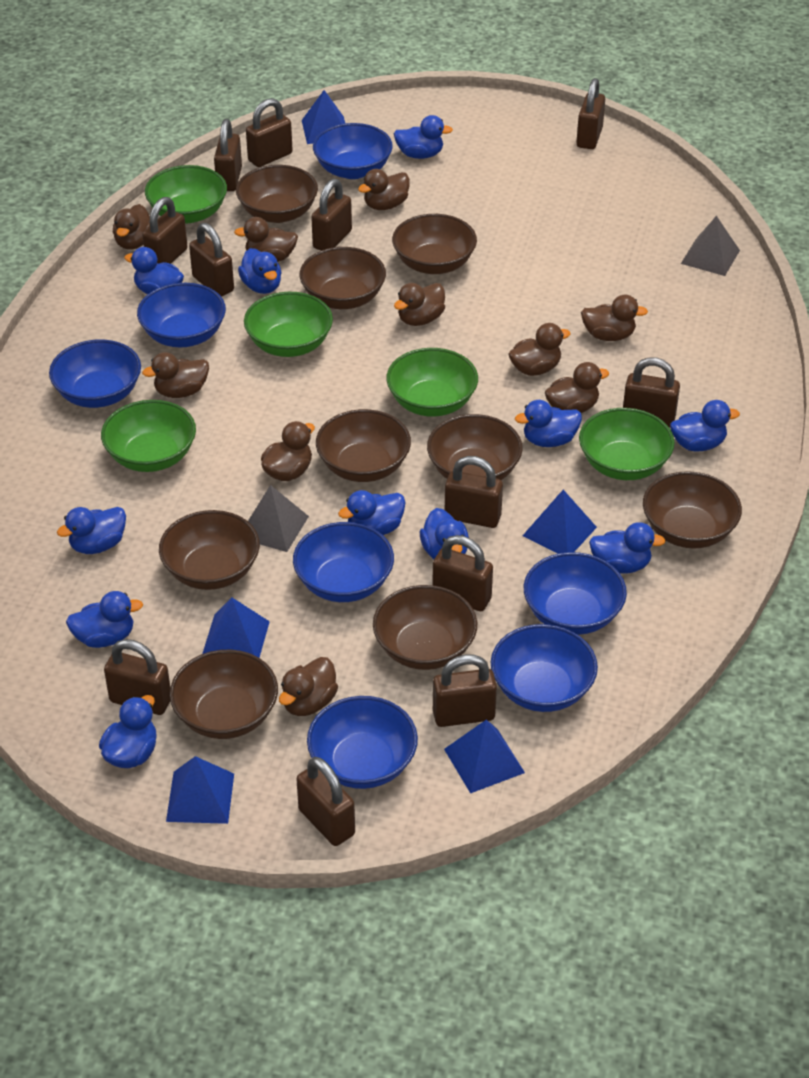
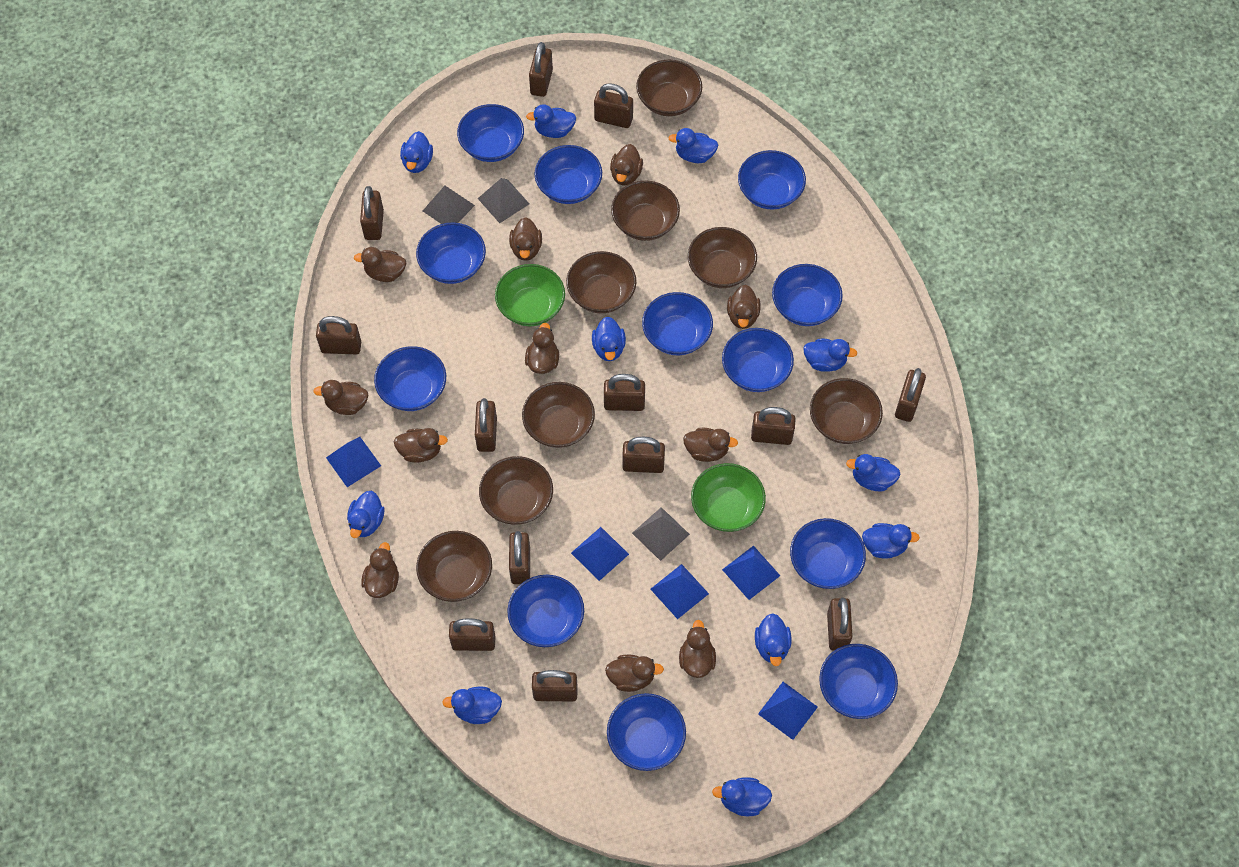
blue bowl: [49,339,141,408] [137,283,226,347] [293,522,394,602] [307,696,418,789] [313,123,393,179] [491,624,598,712] [524,552,627,635] = 7 -> [374,346,446,411] [416,222,486,284] [457,104,524,162] [507,575,584,647] [534,145,602,204] [607,693,686,771] [642,292,713,355] [722,328,794,392] [738,150,806,210] [772,264,843,326] [790,518,866,589] [819,644,898,719] = 12
brown bowl: [159,510,260,590] [170,650,278,739] [236,165,318,223] [300,247,386,309] [316,409,411,482] [373,585,477,670] [392,214,477,274] [427,414,523,480] [643,471,742,549] = 9 -> [416,531,492,602] [479,456,553,525] [522,382,595,448] [566,251,636,313] [611,181,680,241] [636,60,702,116] [688,227,757,288] [810,378,883,444] = 8
brown duck: [113,204,150,250] [142,352,209,398] [234,217,298,262] [261,421,315,481] [279,657,338,716] [358,169,410,210] [394,283,445,326] [508,323,571,376] [545,362,609,413] [581,295,648,341] = 10 -> [313,380,369,415] [354,247,406,282] [361,542,399,598] [394,428,448,463] [509,217,542,261] [525,323,559,374] [605,655,664,692] [610,144,643,185] [679,620,716,678] [683,428,738,462] [727,285,761,329] = 11
brown padlock: [104,639,170,715] [142,197,188,264] [189,223,234,297] [214,119,242,191] [246,98,293,167] [296,757,355,846] [311,179,352,251] [432,535,493,611] [433,654,497,727] [445,456,503,528] [576,78,605,149] [623,357,680,427] = 12 -> [316,316,361,354] [360,186,384,240] [449,618,496,651] [475,398,497,452] [509,531,530,584] [529,42,553,97] [532,670,578,701] [594,83,633,128] [604,374,645,411] [622,437,665,473] [751,407,796,445] [827,598,853,651] [895,368,926,422] = 13
green bowl: [101,400,196,472] [145,165,227,223] [244,292,333,357] [386,348,478,416] [579,408,675,480] = 5 -> [495,264,565,326] [691,463,766,532] = 2
grey pyramid: [248,485,309,552] [681,216,740,276] = 2 -> [423,186,475,224] [477,178,529,223] [632,507,690,561] = 3

